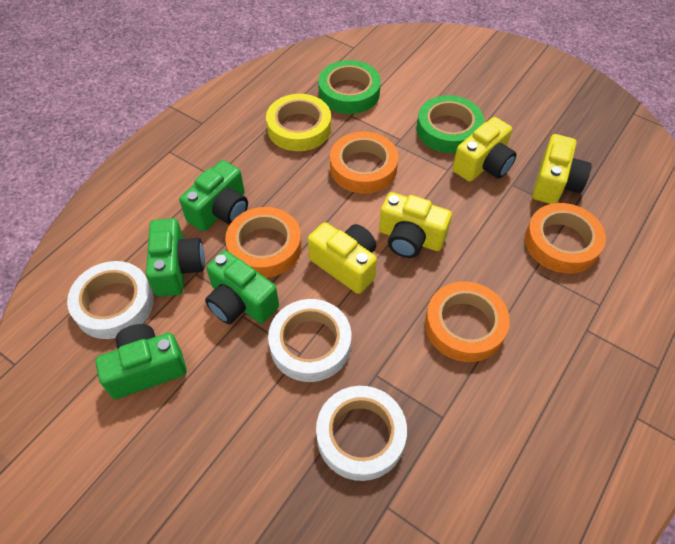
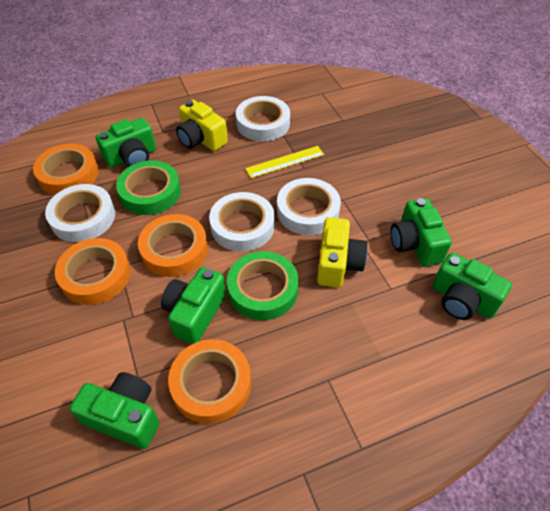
green camera: [95,324,187,399] [146,218,205,297] [179,160,248,231] [205,250,279,324] = 4 -> [70,372,159,449] [96,118,156,168] [161,267,226,344] [391,198,452,266] [433,253,512,320] = 5
white tape: [67,261,154,339] [268,299,351,382] [316,386,407,481] = 3 -> [45,184,115,242] [209,192,275,251] [236,96,290,141] [277,178,341,235] = 4
yellow camera: [308,222,377,294] [379,192,452,258] [453,117,517,182] [532,134,592,204] = 4 -> [176,100,228,151] [317,217,368,287] = 2
yellow ruler: none = 0 -> [245,146,324,178] = 1
yellow tape: [266,94,331,151] = 1 -> none = 0

